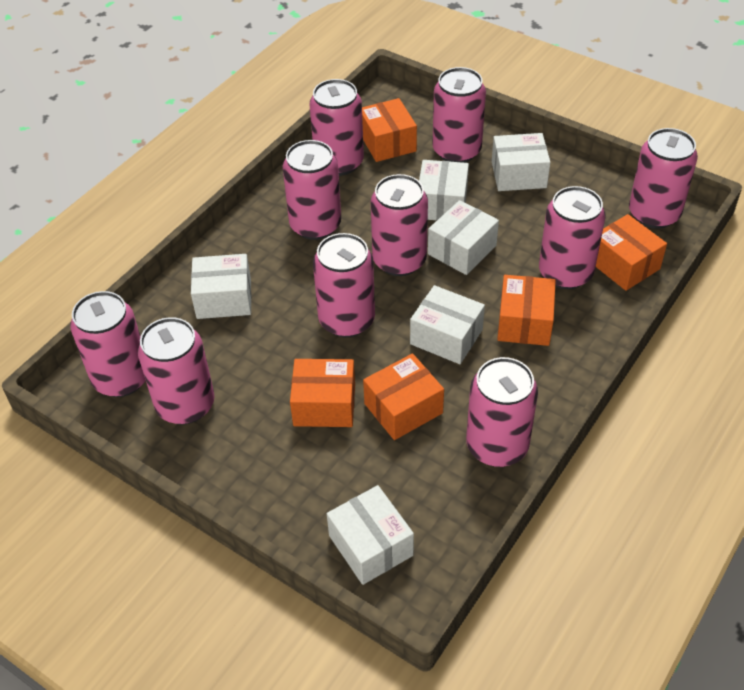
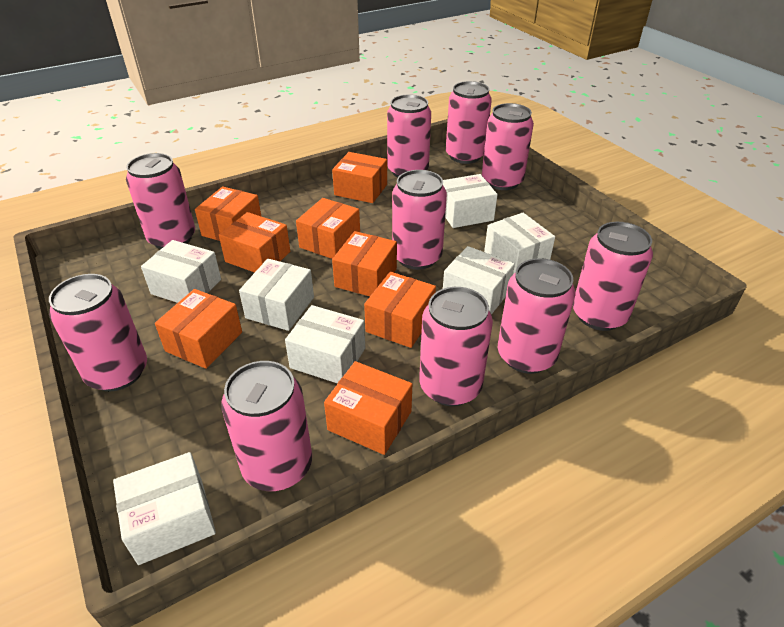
orange box: [290,359,355,427] [362,98,417,162] [363,353,444,440] [497,275,556,346] [596,214,667,291] = 5 -> [155,289,242,369] [195,186,261,241] [219,212,290,273] [296,198,360,259] [324,361,412,455] [332,152,387,203] [332,231,397,296] [364,272,436,348] = 8
white box: [191,254,251,319] [327,485,414,585] [410,285,485,364] [419,160,469,221] [428,200,499,275] [492,133,551,191] = 6 -> [113,452,216,565] [141,240,221,303] [239,259,314,331] [285,305,365,383] [443,174,498,228] [443,246,515,315] [484,213,555,274] = 7

